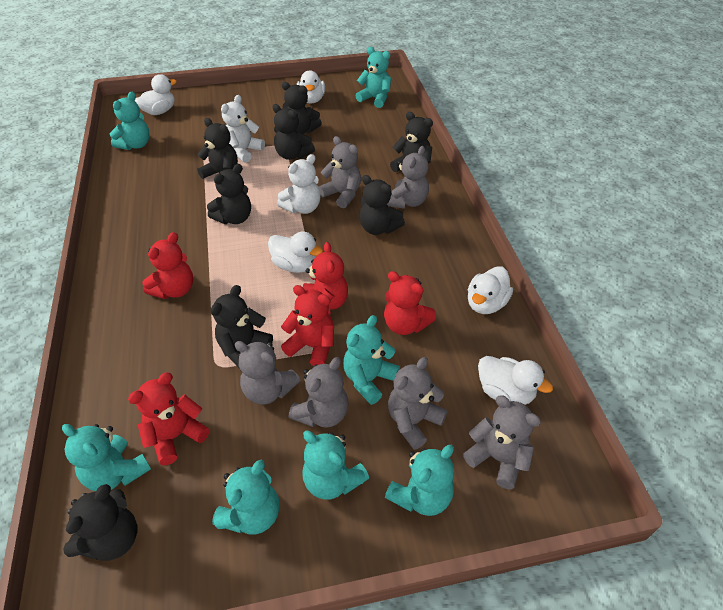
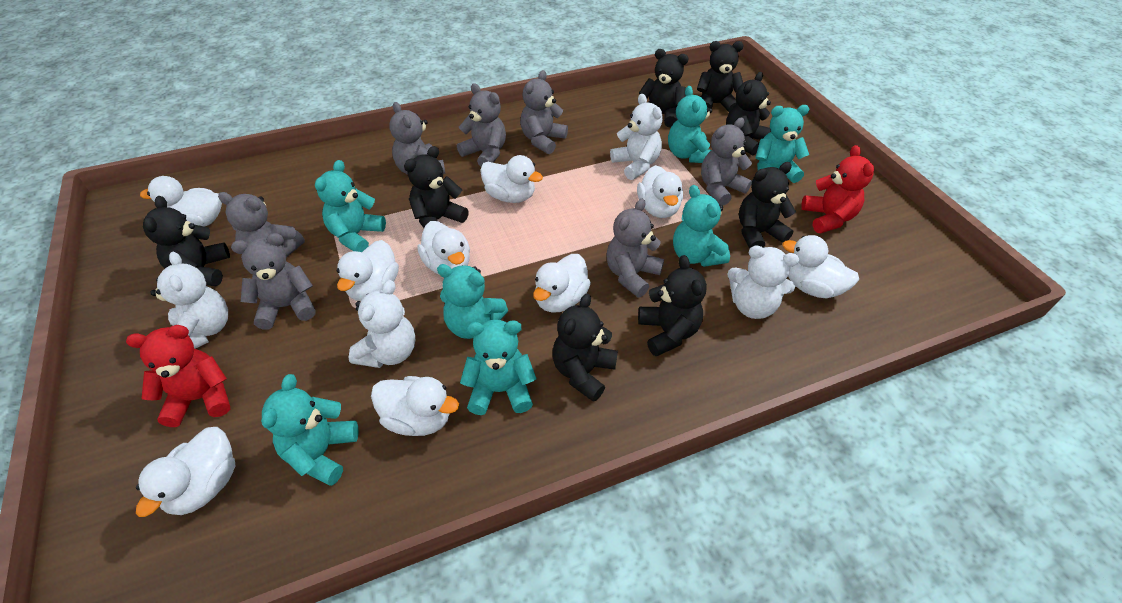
grey teddy bear: [235,341,300,405] [289,357,349,428] [319,136,361,208] [387,146,429,209] [388,357,448,450] [463,396,541,489] = 6 -> [218,192,305,257] [231,233,316,330] [389,102,446,175] [457,83,506,167] [520,70,568,154] [606,199,664,297] [701,118,752,206] = 7
red teddy bear: [128,372,209,465] [142,232,193,299] [281,285,334,366] [303,242,348,315] [384,271,436,335] = 5 -> [126,325,230,427] [801,145,874,233] = 2
white duck: [135,74,177,115] [268,231,323,273] [297,71,325,104] [468,266,513,314] [478,356,553,405] = 5 -> [136,427,236,517] [140,176,222,227] [337,240,399,301] [371,376,459,436] [417,221,470,274] [480,155,543,203] [533,254,591,312] [637,165,683,218] [782,235,859,299] = 9
white teddy bear: [221,95,265,163] [277,154,321,214] = 2 -> [150,252,228,349] [349,280,415,368] [610,94,663,180] [727,245,799,319] = 4

